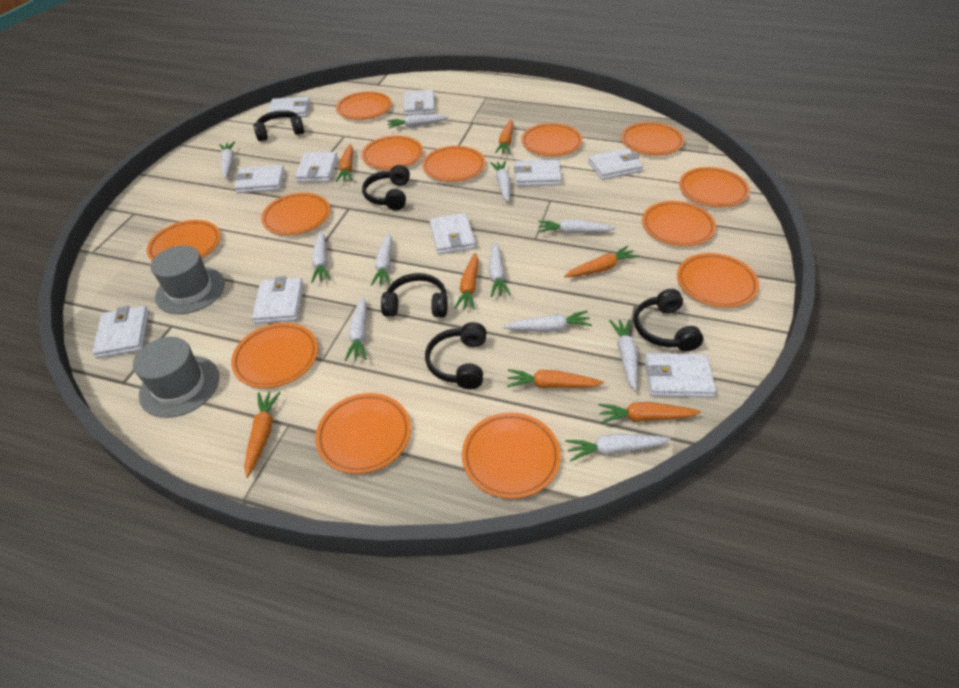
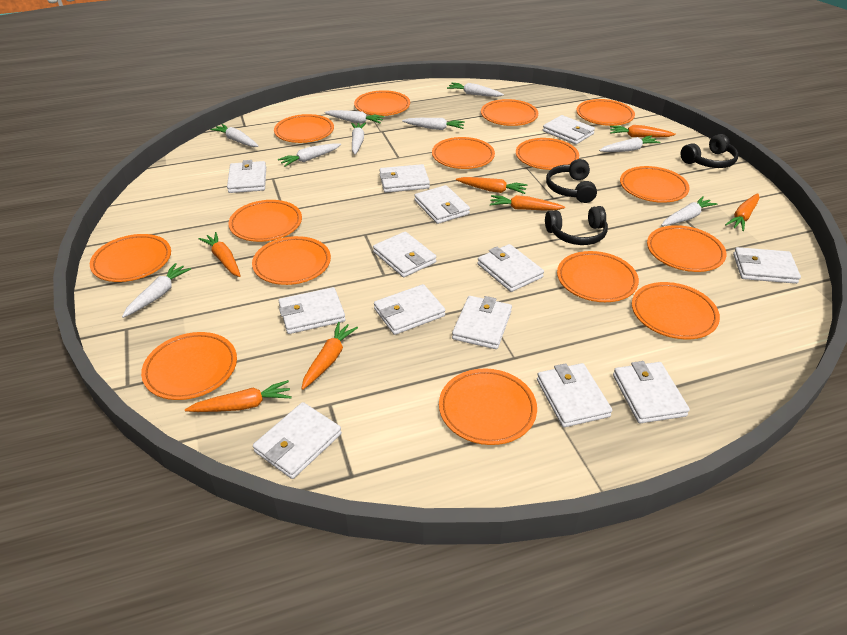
black headphones: [254,110,304,141] [362,165,410,211] [381,273,448,317] [425,322,487,389] [634,289,703,352] = 5 -> [545,206,608,245] [546,159,597,203] [680,134,739,168] = 3
grey hat: [133,337,219,418] [151,245,225,314] = 2 -> none = 0
orange plate: [146,220,221,261] [231,323,318,388] [261,193,330,235] [315,393,411,474] [336,91,392,120] [361,136,423,170] [422,146,485,182] [462,412,561,499] [521,123,583,156] [621,122,684,155] [642,201,716,246] [677,253,759,308] [679,167,750,207] = 13 -> [90,234,171,282] [141,332,237,400] [228,200,302,242] [252,236,331,285] [274,114,334,143] [354,90,410,116] [432,137,495,169] [439,369,537,445] [481,99,538,126] [516,138,579,170] [557,251,639,302] [576,99,635,126] [620,166,690,203] [632,282,720,339] [647,225,727,272] = 15
white carrot: [219,142,235,178] [311,231,331,283] [345,296,367,361] [371,233,392,286] [387,114,449,128] [488,242,511,297] [490,161,511,202] [502,311,592,332] [538,219,616,234] [565,433,671,461] [609,319,638,391] = 11 -> [122,263,191,318] [210,124,259,147] [278,143,341,167] [324,110,385,124] [351,122,366,154] [402,118,465,130] [447,83,504,97] [599,135,661,152] [661,196,718,226] = 9
white wallet: [92,306,149,358] [234,165,285,193] [252,276,303,324] [267,97,311,119] [295,152,338,182] [404,90,435,116] [429,213,476,254] [514,160,562,186] [588,148,643,180] [644,353,716,397] = 10 -> [227,160,266,193] [253,402,342,479] [279,287,346,334] [373,232,436,277] [374,284,445,335] [379,164,430,193] [414,185,470,224] [452,296,512,349] [477,244,544,292] [537,363,612,427] [543,115,595,145] [613,361,690,423] [733,247,801,284] = 13

